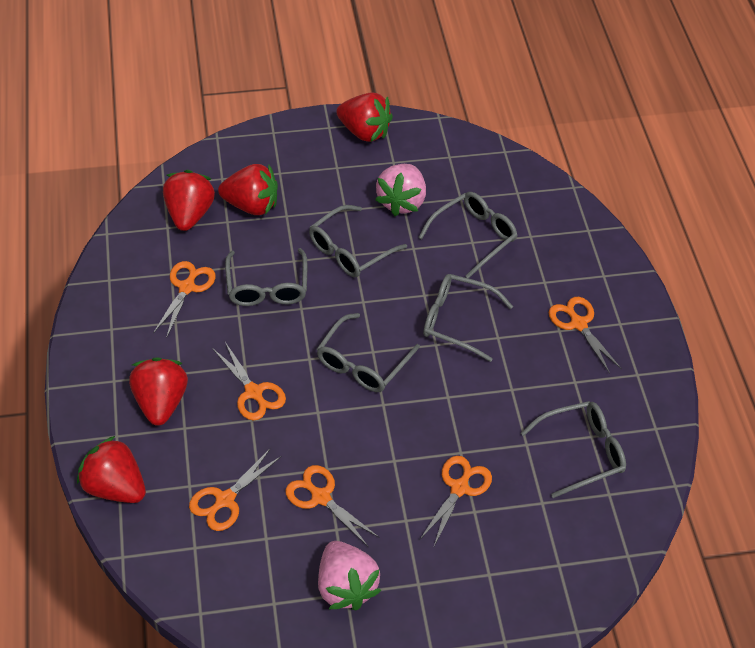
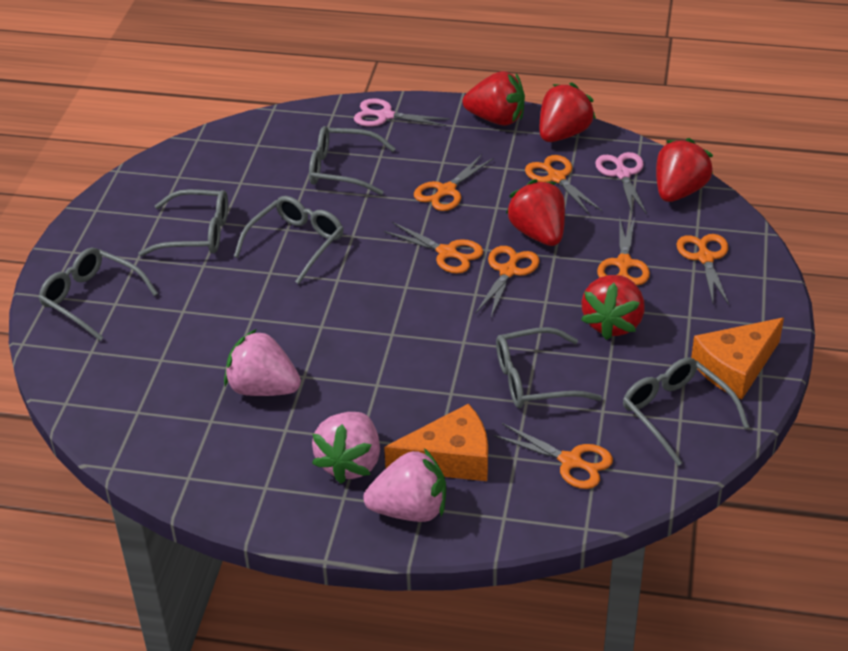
orange cheese: none = 0 -> [384,404,488,481] [691,318,784,400] = 2
orange scissors: [153,261,216,338] [189,448,282,531] [212,342,286,421] [286,465,379,546] [420,456,492,546] [549,297,622,374] = 6 -> [384,222,483,274] [414,154,494,211] [476,246,540,317] [494,423,613,489] [525,155,602,214] [597,216,650,285] [677,234,729,305] = 7
pink scissors: none = 0 -> [354,98,450,127] [595,152,647,214] = 2
pink strawberry: [318,541,381,610] [375,164,426,216] = 2 -> [224,329,301,396] [312,412,380,484] [363,448,446,522] = 3

